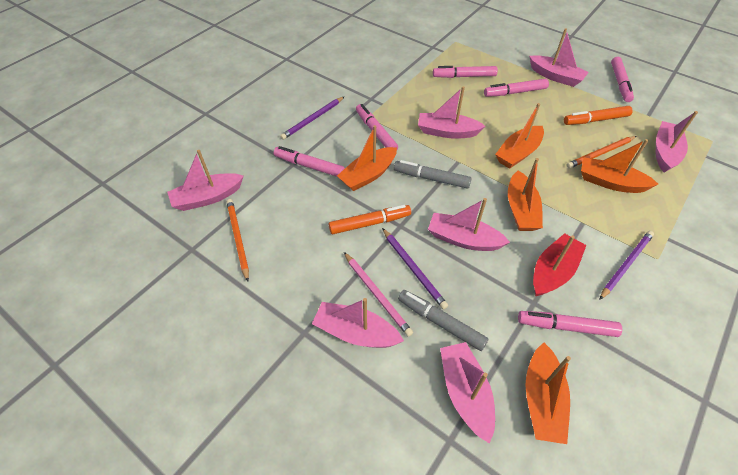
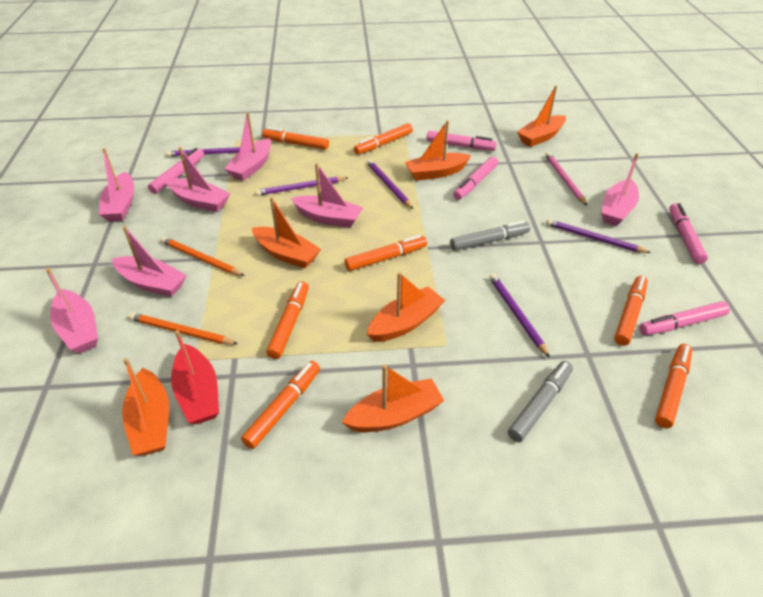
orange boat: [337,125,397,191] [495,103,544,169] [508,158,543,231] [525,343,571,444] [581,139,658,193] = 5 -> [122,358,169,455] [252,197,321,268] [342,364,444,432] [367,272,445,342] [405,120,471,181] [517,85,566,147] = 6
orange marker: [329,205,411,234] [564,106,633,125] = 2 -> [241,361,320,449] [262,127,329,150] [266,281,309,359] [345,235,427,271] [354,123,413,155] [614,276,648,346] [655,344,692,428] = 7
pink marker: [274,146,345,177] [356,104,398,149] [433,66,498,78] [484,79,549,97] [518,311,622,337] [611,57,634,102] = 6 -> [148,148,204,194] [427,130,497,151] [453,157,498,200] [639,301,730,336] [669,203,708,264] = 5
purple pencil: [280,97,344,140] [382,228,448,309] [599,231,654,300] = 3 -> [166,147,240,157] [255,176,349,196] [367,159,413,209] [489,274,550,358] [546,219,651,253] = 5

